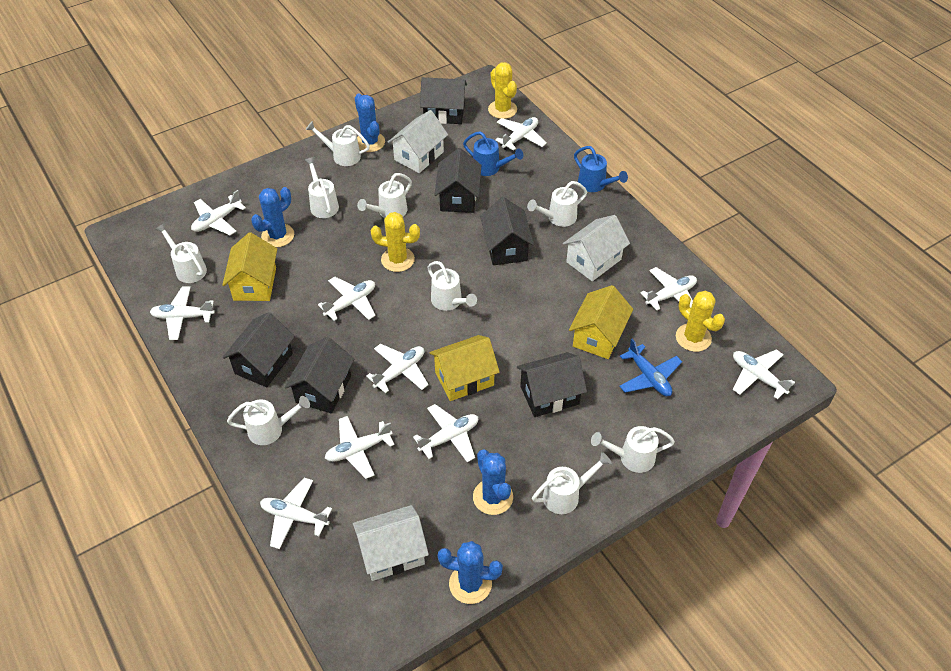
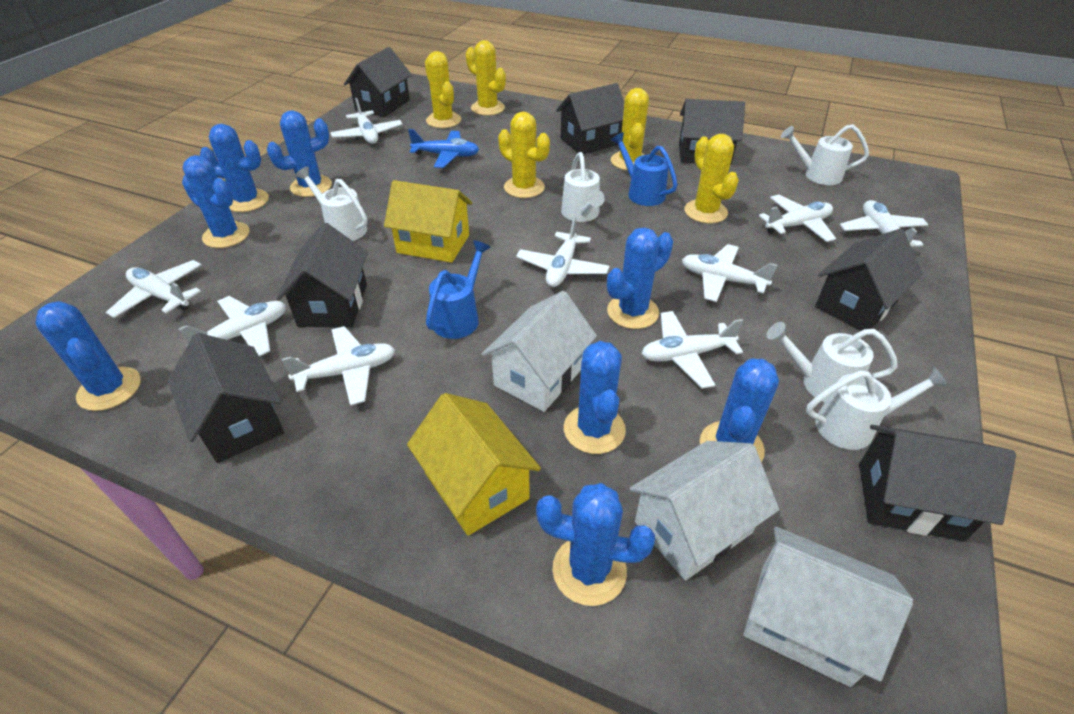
black house: [223,312,295,387] [285,337,355,413] [420,77,467,124] [435,148,482,213] [480,197,534,265] [517,352,587,417] = 6 -> [168,333,284,463] [276,223,368,328] [344,47,412,117] [556,83,624,154] [679,99,745,165] [815,229,923,331] [859,425,1016,541] = 7
blue cactus: [251,187,294,247] [355,93,385,152] [438,541,503,604] [473,449,513,515] = 4 -> [35,301,141,411] [182,155,249,248] [200,124,269,212] [267,110,332,197] [536,483,655,606] [564,341,626,454] [607,227,673,329] [700,358,779,463] = 8
white plane: [150,286,215,340] [191,190,246,235] [260,478,332,549] [318,277,375,321] [325,416,395,479] [366,344,429,393] [413,404,478,462] [495,117,547,151] [640,267,697,311] [733,349,795,399] = 10 -> [106,260,202,318] [179,296,286,356] [282,326,395,406] [330,98,403,144] [516,217,609,287] [642,311,743,389] [682,244,778,302] [759,195,836,242] [840,200,929,247] = 9
white watering can: [155,223,207,283] [227,396,310,445] [304,157,339,218] [306,121,370,166] [357,173,412,218] [427,261,477,311] [527,181,587,227] [532,452,611,514] [591,426,675,473] = 9 -> [295,167,368,241] [561,152,605,222] [766,322,898,402] [781,124,869,185] [806,366,949,450] = 5
yellow cactus: [371,212,420,272] [488,62,517,119] [676,291,725,352] = 3 -> [425,51,461,128] [466,40,506,116] [498,111,550,198] [611,88,649,171] [684,134,739,223] = 5
yellow house: [222,232,277,301] [429,335,500,401] [569,285,633,359] = 3 -> [384,180,473,263] [407,393,541,536] = 2

